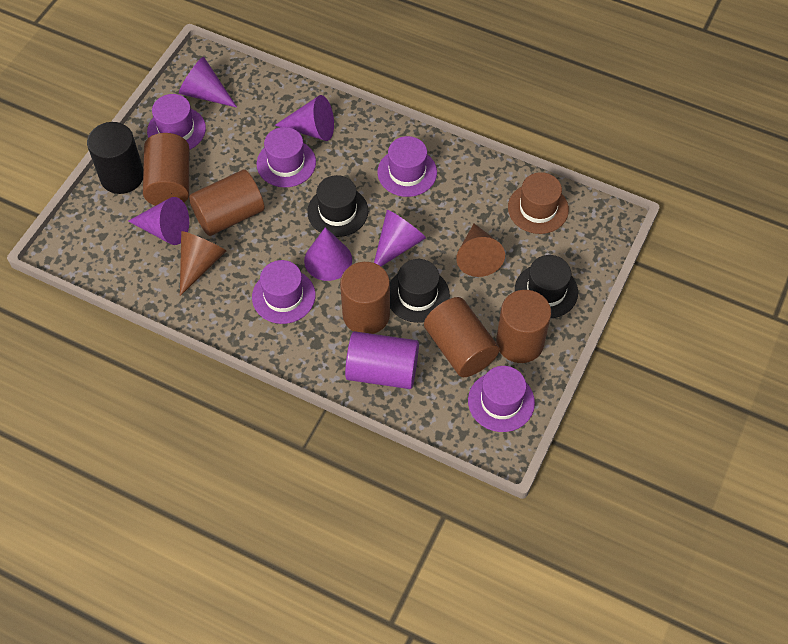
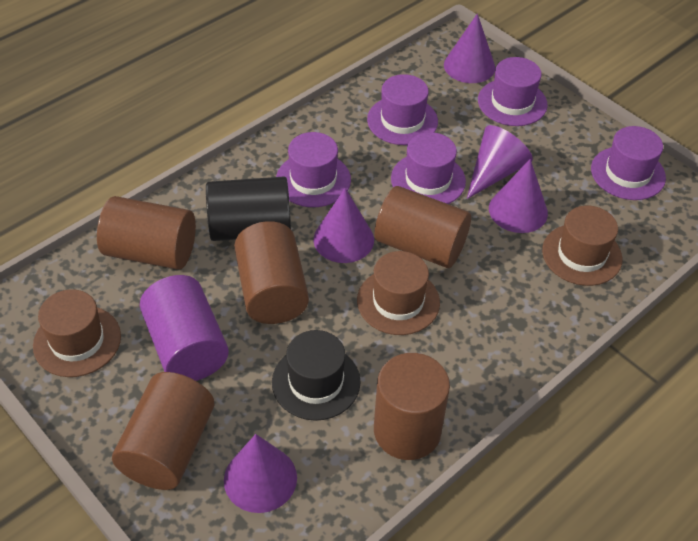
black hat: [307,175,368,237] [390,259,450,323] [515,255,578,318] = 3 -> [272,330,360,421] = 1
brown cone: [180,231,226,296] [456,224,505,277] = 2 -> none = 0
brown hat: [508,172,569,234] = 1 -> [33,289,121,377] [357,251,440,335] [542,206,622,286] = 3

